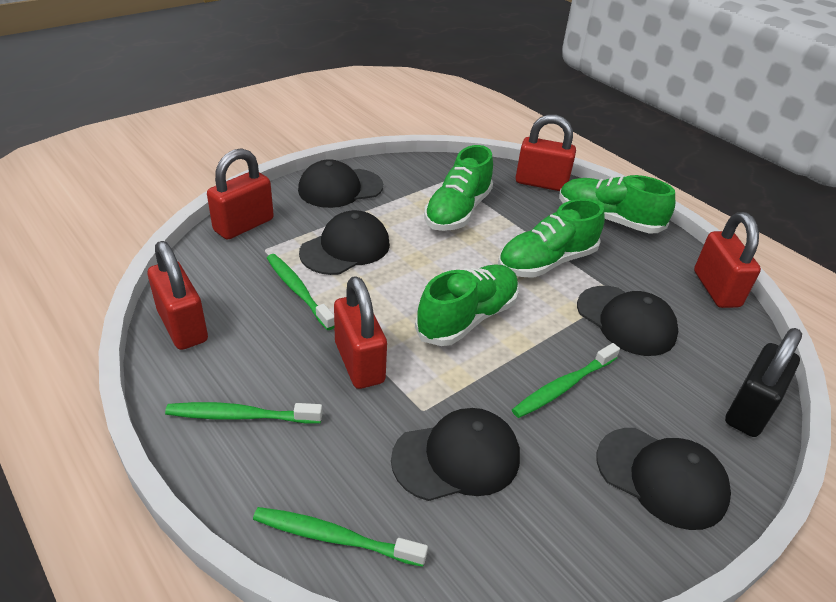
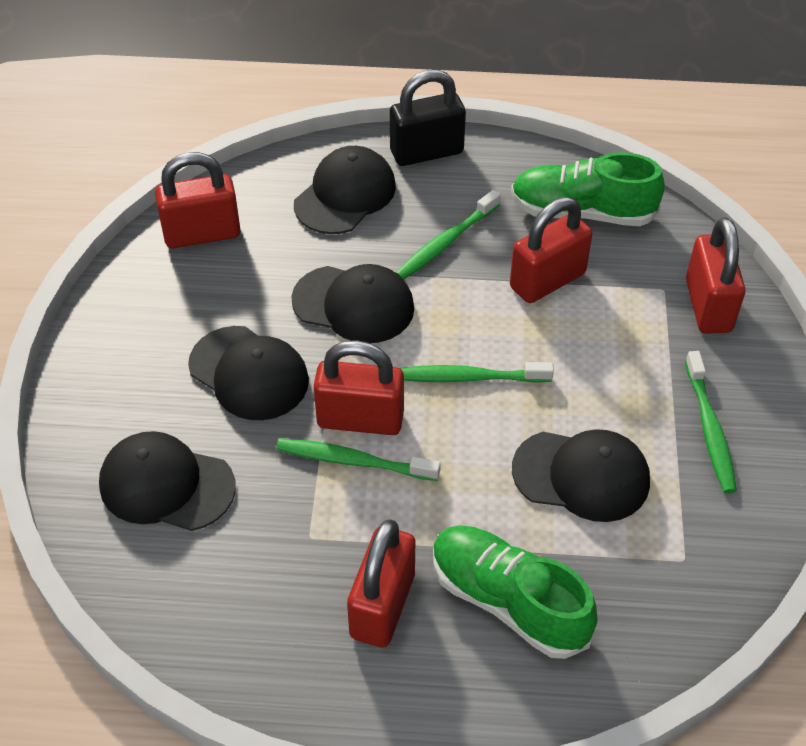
green shoe: [415,264,519,346] [424,145,493,231] [498,199,605,278] [559,175,675,233] = 4 -> [433,525,598,659] [511,152,665,226] = 2

